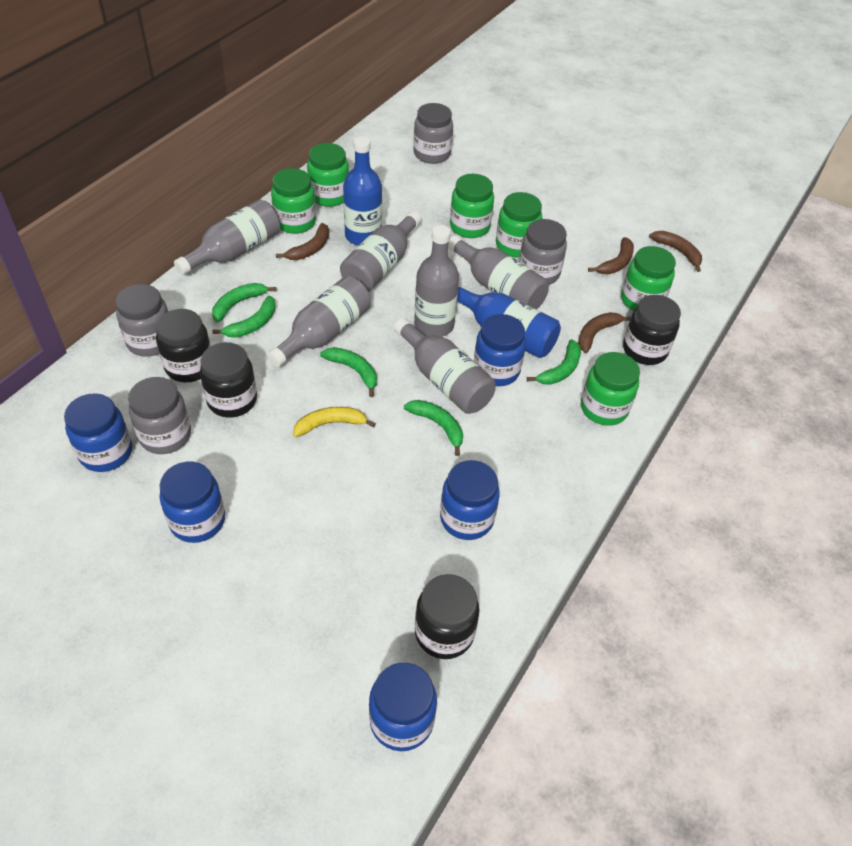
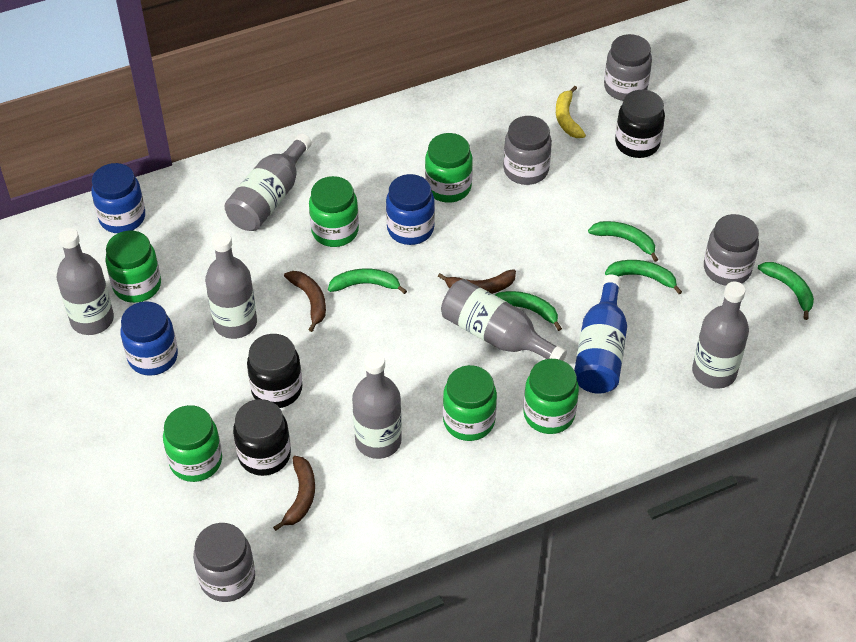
black jar: [156,309,211,382] [200,342,257,418] [415,574,480,659] [623,295,681,365] = 4 -> [233,399,291,476] [247,334,302,408] [615,90,665,158] = 3
blue bottle: [343,136,382,246] [457,285,561,358] = 2 -> [574,274,627,394] = 1
blue jar: [64,393,132,472] [159,462,225,543] [369,663,437,751] [440,460,500,540] [474,314,526,386] = 5 -> [91,163,145,233] [120,301,178,376] [386,174,435,245] = 3
brown banana: [276,223,329,260] [578,312,631,353] [588,237,634,274] [649,231,702,272] = 4 -> [273,456,315,531] [284,271,326,332] [438,269,516,294] = 3

